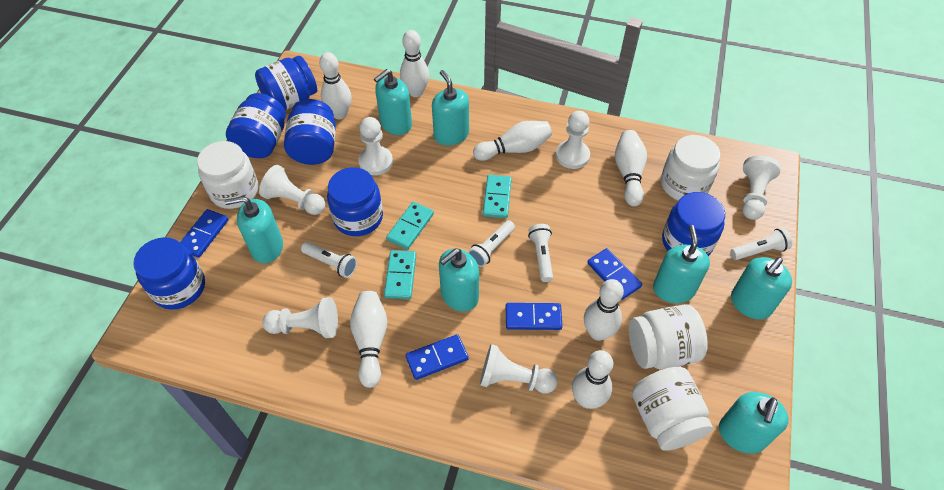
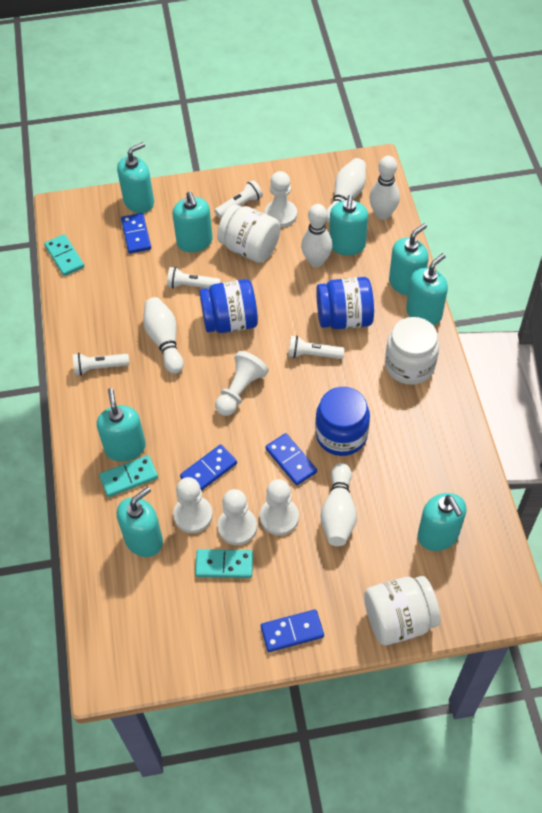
blue jar: [133,237,205,310] [226,93,286,158] [255,56,317,110] [284,99,336,165] [327,167,383,236] [662,192,725,256] = 6 -> [199,279,258,333] [315,387,370,456] [316,277,374,329] = 3
turquoise soap dispenser: [225,196,283,263] [374,69,412,135] [432,70,469,146] [439,249,479,312] [653,225,710,303] [719,392,789,454] [731,257,792,320] = 7 -> [97,388,146,462] [117,142,154,213] [117,487,163,557] [172,191,213,252] [329,195,368,255] [389,224,429,296] [406,253,448,325] [417,493,466,551] = 8
white bowling pin: [319,52,352,119] [350,291,387,388] [400,30,429,97] [473,121,552,161] [572,350,613,409] [584,279,624,341] [615,130,647,206] = 7 -> [143,297,184,374] [301,204,332,267] [320,463,357,546] [326,158,366,224] [369,156,400,220] = 5
white jar: [197,141,258,209] [629,304,708,369] [632,367,713,451] [661,135,720,201] = 4 -> [217,205,280,263] [364,576,440,645] [385,317,439,385] = 3
white pawn: [259,165,325,215] [262,297,338,338] [358,117,393,175] [480,344,558,394] [556,111,590,169] [742,155,781,220] = 6 -> [173,477,213,533] [215,351,269,416] [218,489,257,545] [260,479,299,535] [265,171,297,227] = 5

